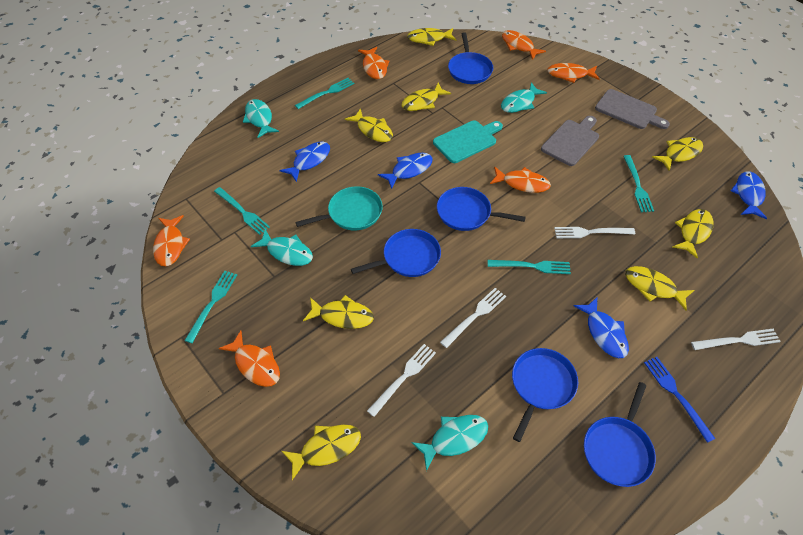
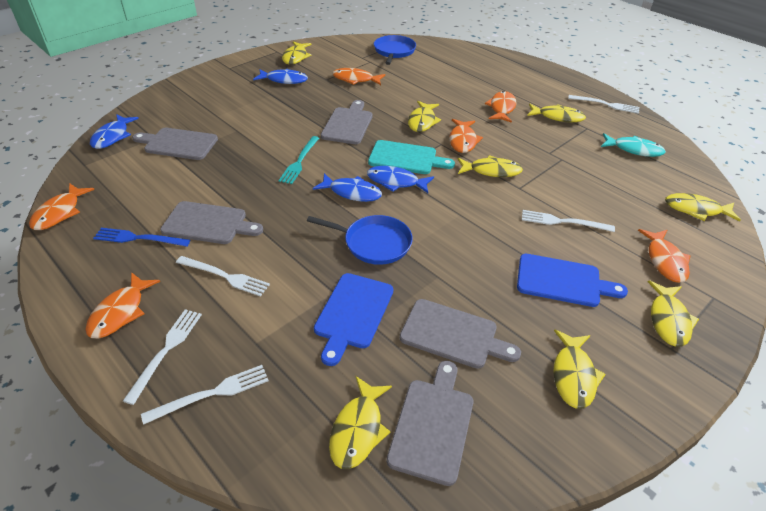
blue cutting board: none = 0 -> [314,273,393,366] [517,254,628,307] = 2
blue pan: [351,229,441,277] [437,187,526,231] [448,32,493,84] [512,348,578,442] [584,382,656,487] = 5 -> [307,215,413,265] [374,35,416,65] = 2
grey cutting board: [541,116,599,166] [595,89,670,129] = 2 -> [132,128,218,160] [160,201,263,244] [321,100,373,144] [387,361,473,486] [400,299,521,369] = 5
turquoise fish: [243,99,279,138] [251,229,313,266] [411,415,488,471] [501,82,547,113] = 4 -> [601,133,666,157] = 1
turquoise fork: [184,271,237,343] [214,187,270,235] [295,78,354,109] [488,260,571,274] [623,155,654,212] = 5 -> [279,136,319,184] = 1
turquoise pan: [295,186,383,230] = 1 -> none = 0
white fork: [367,344,436,417] [440,288,506,348] [554,227,635,238] [691,329,781,350] = 4 -> [123,309,202,405] [141,365,269,425] [176,256,270,297] [522,210,615,232] [568,95,639,114] = 5

